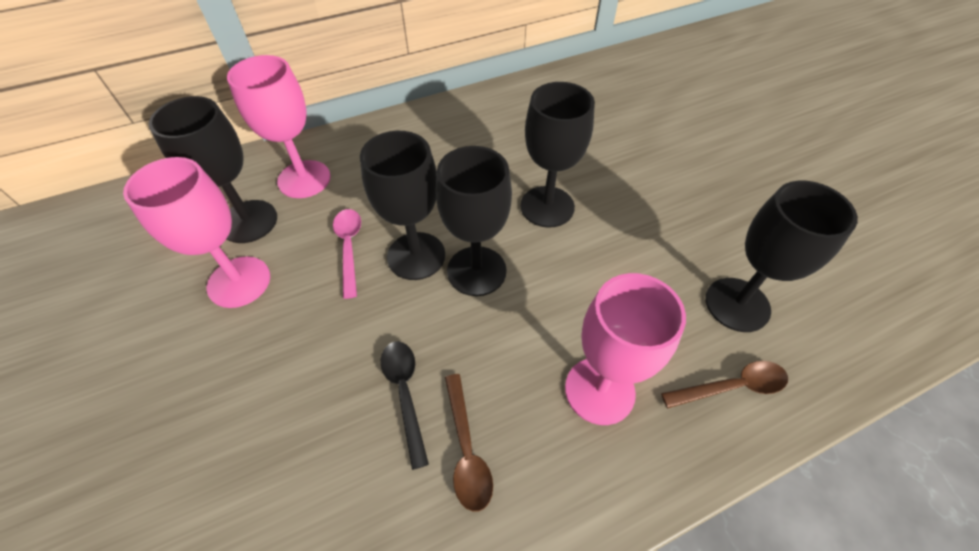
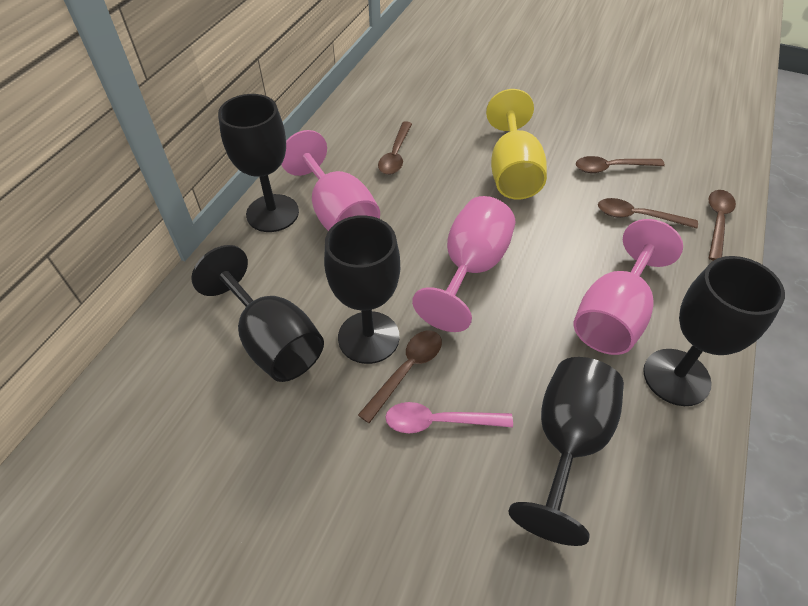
black spoon: [381,341,429,470] = 1 -> none = 0
brown spoon: [445,374,493,512] [661,361,788,408] = 2 -> [358,330,442,423] [378,121,412,175] [576,156,665,173] [598,198,698,228] [708,190,736,261] = 5
yellow goblet: none = 0 -> [486,89,547,199] = 1

